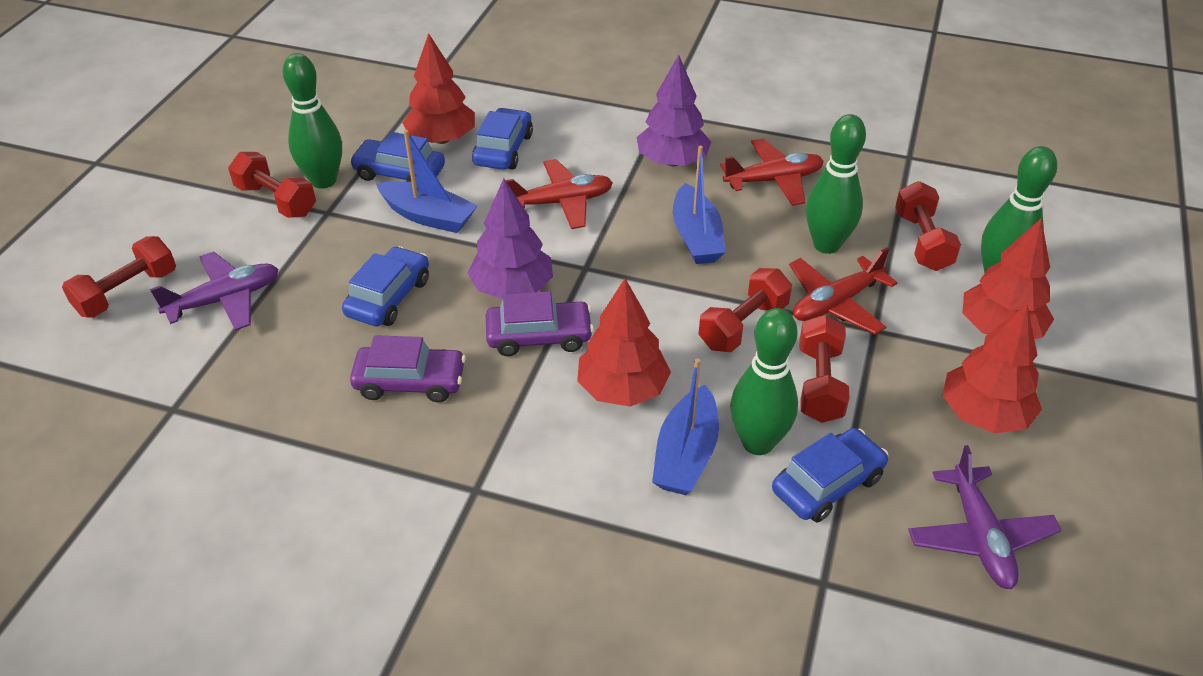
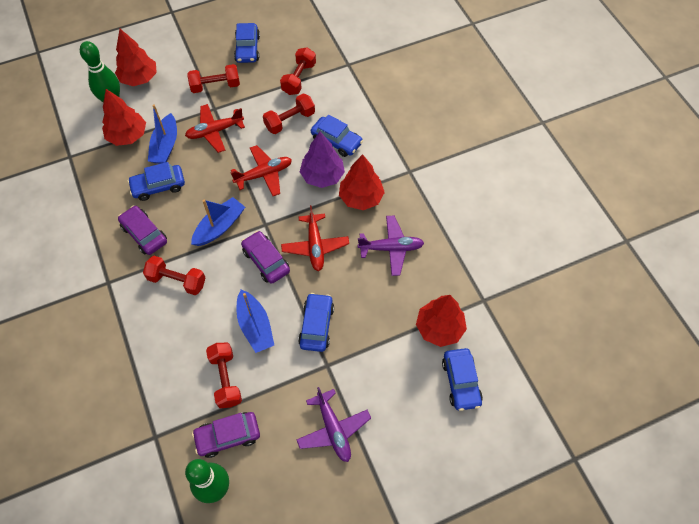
blue car: [342,246,429,326] [349,132,445,182] [472,108,533,170] [772,428,888,522] = 4 -> [127,162,185,201] [234,23,260,63] [298,293,334,352] [311,114,363,157] [442,348,483,411] = 5
green bowling pin: [283,53,342,189] [730,308,798,455] [806,114,866,254] [981,146,1057,274] = 4 -> [80,41,120,103] [185,459,229,503] = 2
purple car: [350,335,466,402] [486,291,594,356] = 2 -> [118,206,167,255] [192,412,260,458] [241,231,290,284] = 3
purple tree: [468,178,553,299] [637,55,712,167] = 2 -> [300,132,345,188] = 1

